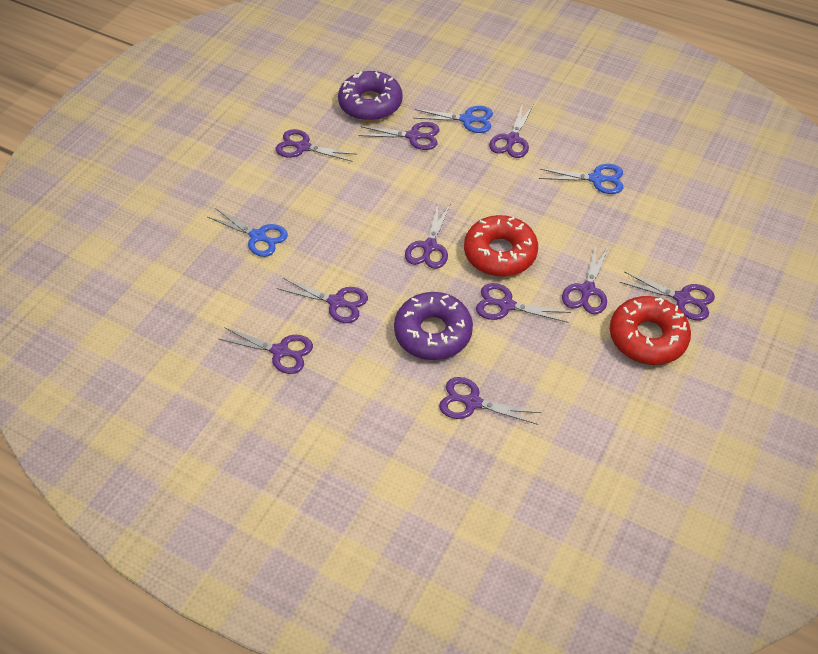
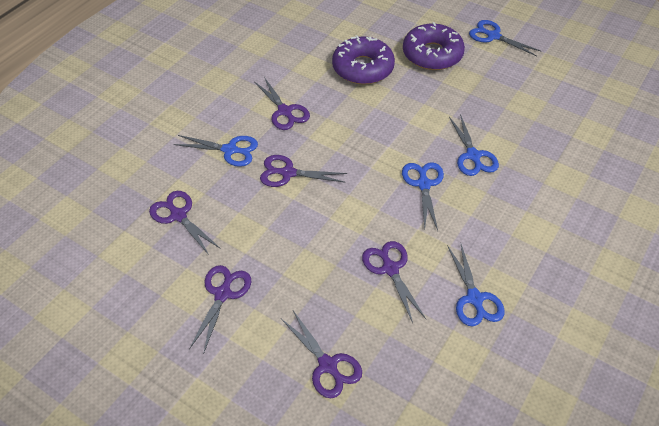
blue scissors: [208,208,288,257] [414,106,493,133] [539,164,623,194] = 3 -> [174,135,258,167] [402,162,444,231] [447,244,505,326] [449,114,499,176] [469,20,541,56] = 5
purple scissors: [219,327,313,374] [275,129,357,162] [277,278,368,323] [359,122,440,150] [405,203,451,269] [439,377,542,425] [476,283,571,323] [489,103,534,158] [562,245,609,314] [620,272,715,321] = 10 -> [149,191,221,255] [189,265,251,354] [254,77,310,130] [260,155,347,187] [281,311,362,398] [362,241,426,323] = 6
red donut: [464,215,538,277] [610,296,691,365] = 2 -> none = 0

